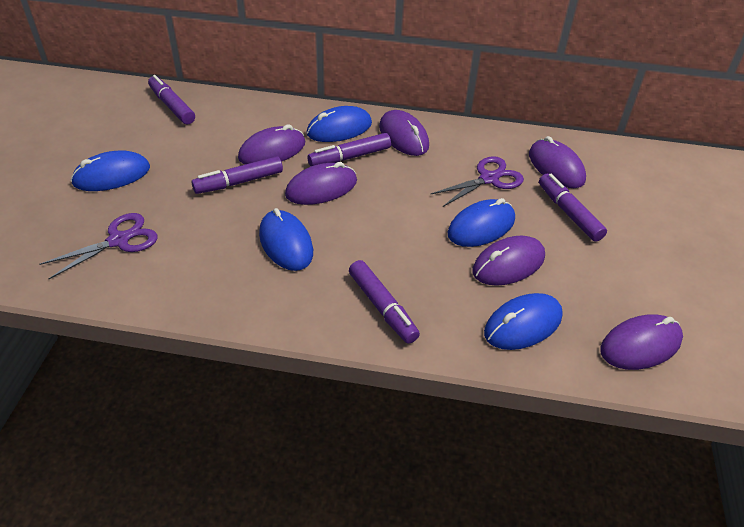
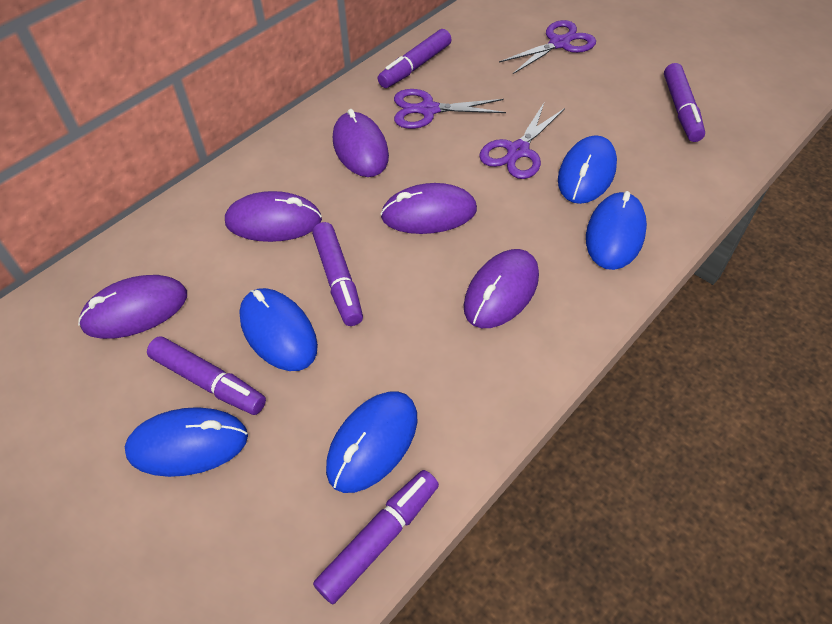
purple mouse: [238,124,305,165] [285,162,357,205] [379,110,429,156] [472,236,545,286] [529,136,586,188] [600,314,683,370] = 6 -> [78,275,187,339] [225,191,322,242] [333,109,389,177] [380,183,477,234] [464,249,539,328] = 5
purple scissors: [39,213,158,279] [430,156,524,207] = 2 -> [394,89,506,129] [479,103,565,179] [499,20,596,74] = 3

